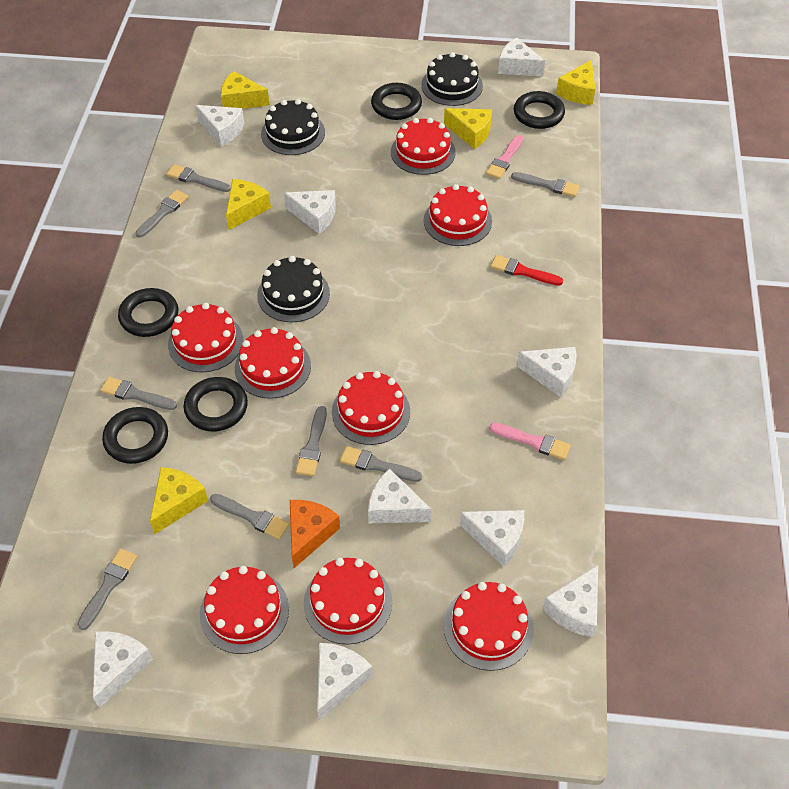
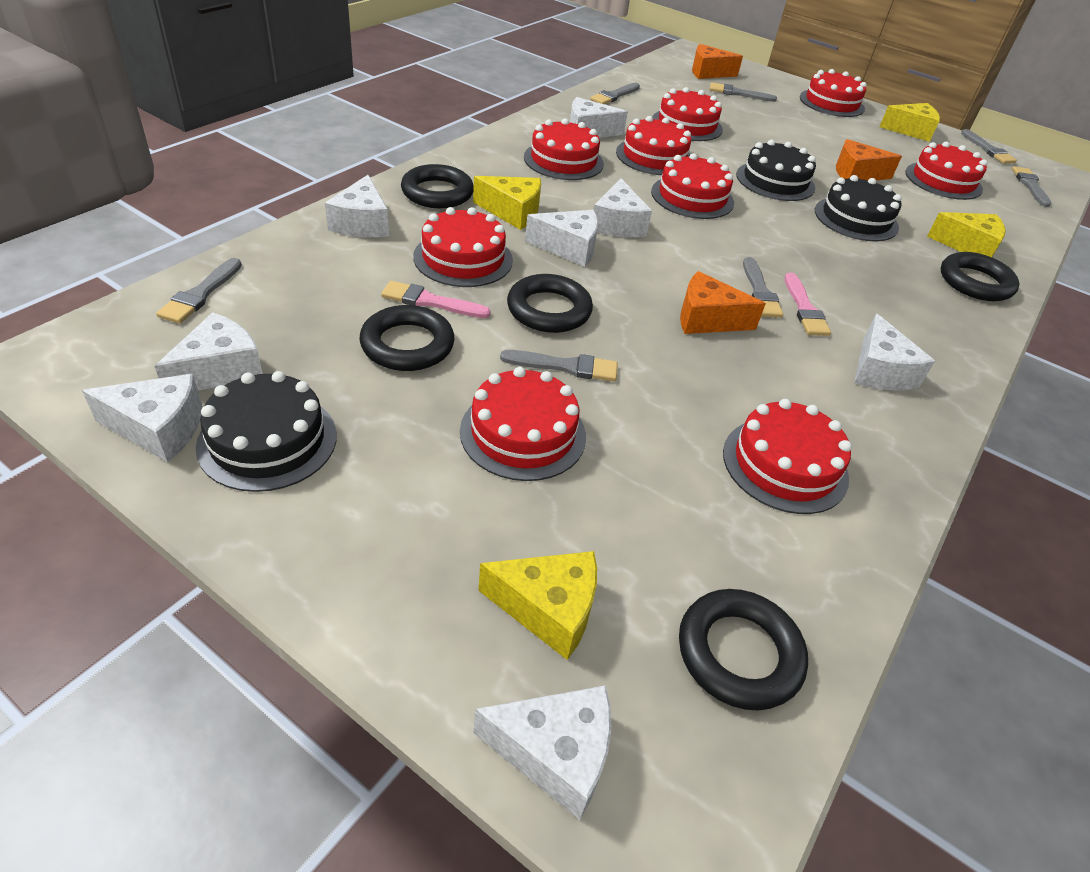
grey brush: [77,548,138,630] [100,377,177,410] [136,190,189,237] [167,164,231,192] [210,494,289,539] [296,406,327,476] [340,446,422,482] [511,172,580,197] = 8 -> [156,258,242,323] [500,350,618,381] [590,83,640,104] [710,82,777,102] [743,257,783,318] [961,129,1017,164] [1012,166,1051,207] = 7
orange cheese: [290,500,340,568] = 1 -> [680,271,766,334] [692,44,743,79] [836,139,902,180] = 3
red brush: [491,255,563,286] = 1 -> none = 0
red cake: [168,303,243,372] [200,566,289,654] [235,327,311,399] [304,558,392,645] [332,371,410,445] [391,118,456,175] [424,184,492,246] [444,582,534,671] = 8 -> [413,207,513,287] [460,367,586,481] [524,118,604,180] [616,116,691,175] [651,153,734,219] [652,87,723,141] [723,399,852,514] [800,69,867,117] [905,142,988,200] = 9
white cheese: [93,631,153,708] [195,105,244,147] [284,190,336,234] [317,643,373,720] [368,469,432,523] [460,510,524,567] [498,38,545,77] [517,347,576,397] [543,565,598,637] = 9 -> [82,374,202,462] [154,312,263,390] [325,175,389,237] [474,685,611,820] [525,210,598,267] [570,97,628,138] [594,179,652,237] [854,314,935,390] = 8
yellow cheese: [150,467,208,534] [221,71,270,109] [226,179,271,230] [444,108,492,149] [556,60,595,105] = 5 -> [473,176,541,230] [478,551,597,660] [879,103,940,142] [927,212,1006,257] = 4

